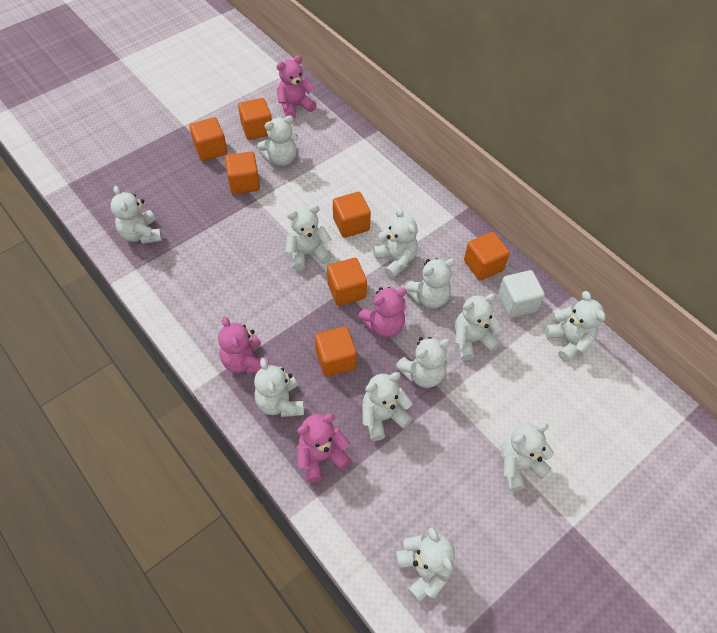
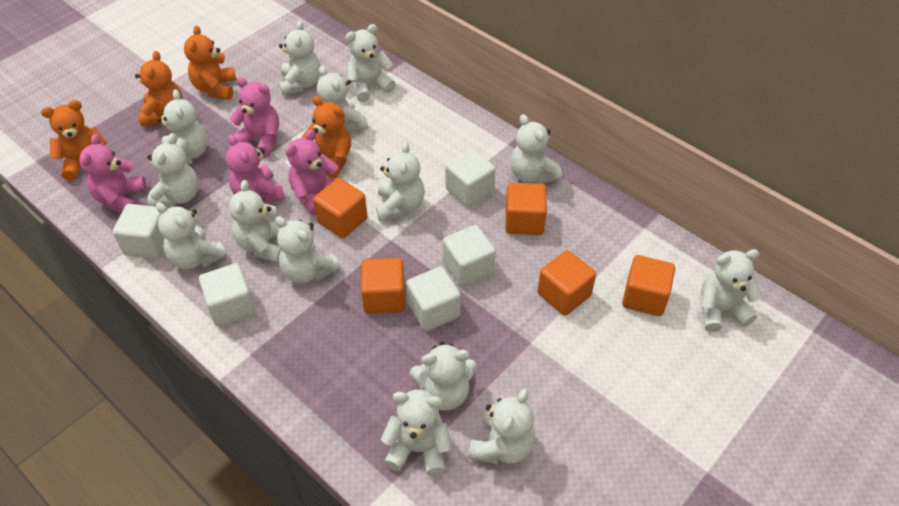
orange cube: [189,117,227,161] [225,152,260,194] [238,98,272,140] [315,326,357,377] [327,258,367,306] [333,192,371,238] [464,232,510,281] = 7 -> [313,178,368,238] [361,258,405,314] [505,183,547,235] [537,250,596,316] [622,255,675,316] = 5
orange teddy bear: none = 0 -> [41,100,107,181] [135,51,183,126] [184,25,236,100] [302,96,351,179] = 4
white cube: [498,270,545,318] = 1 -> [113,204,164,259] [199,263,255,327] [406,266,461,331] [443,225,496,287] [445,149,496,207] = 5
white teddy bear: [110,186,162,244] [254,358,304,417] [257,115,298,166] [286,205,332,271] [362,372,413,441] [373,208,418,278] [395,527,455,603] [396,337,450,388] [404,258,455,308] [455,294,502,360] [500,423,554,491] [545,291,605,362] = 12 -> [147,133,199,208] [156,202,227,269] [158,89,208,165] [229,180,281,263] [275,216,340,283] [279,21,321,95] [317,66,368,133] [345,24,396,102] [376,142,425,221] [381,389,452,476] [410,342,477,410] [468,389,535,464] [510,114,562,184] [700,249,762,332] = 14

